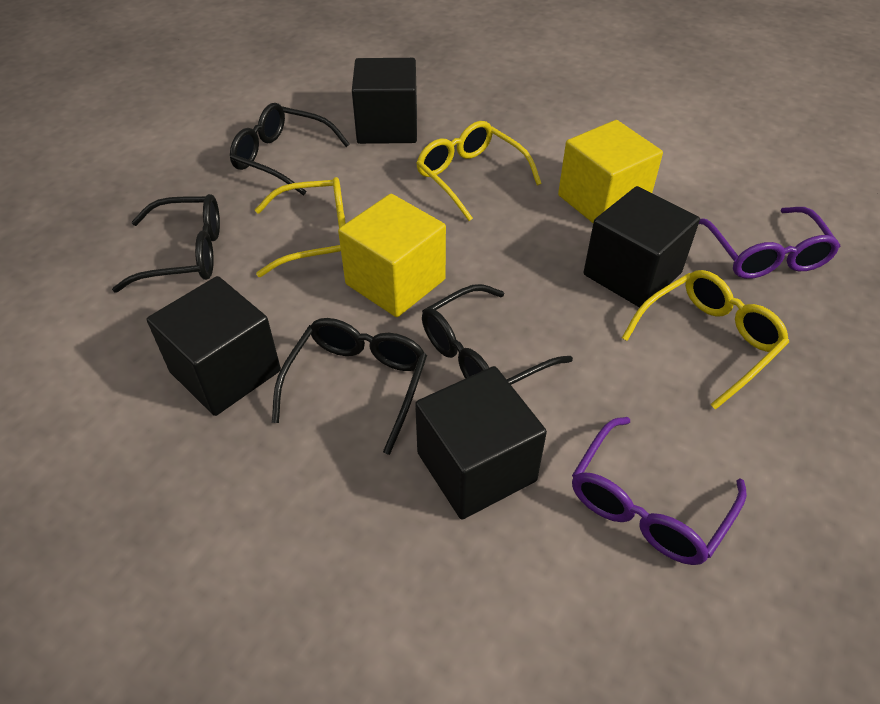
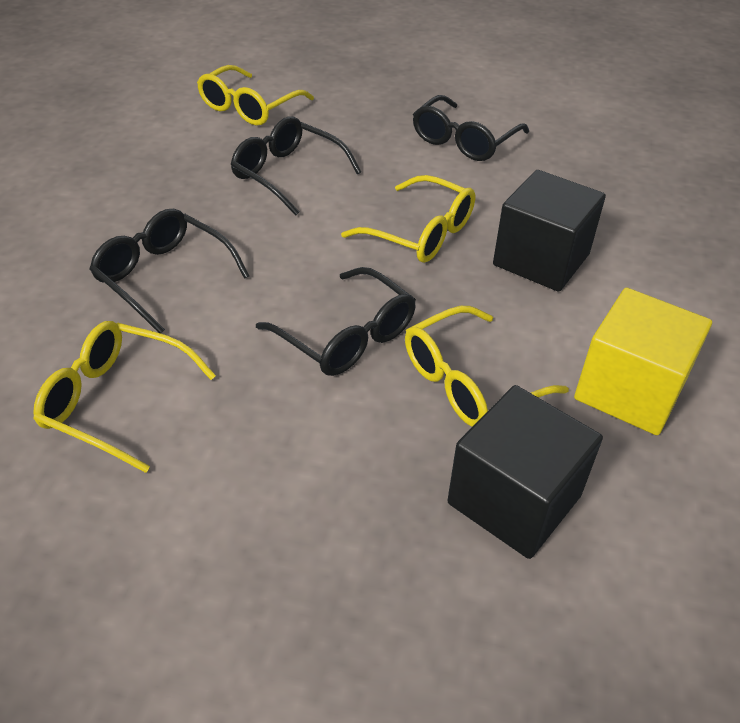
black cube: [147,276,281,416] [352,58,417,144] [415,366,547,519] [583,186,700,308] = 4 -> [447,385,603,559] [493,170,606,292] = 2
purple glasses: [572,417,747,565] [699,207,841,279] = 2 -> none = 0
yellow cube: [338,194,446,317] [558,120,663,223] = 2 -> [574,287,712,435] = 1
yellow glasses: [255,177,346,277] [416,121,542,221] [622,270,789,410] = 3 -> [33,321,216,473] [197,65,314,126] [341,175,476,263] [405,306,569,427] = 4

